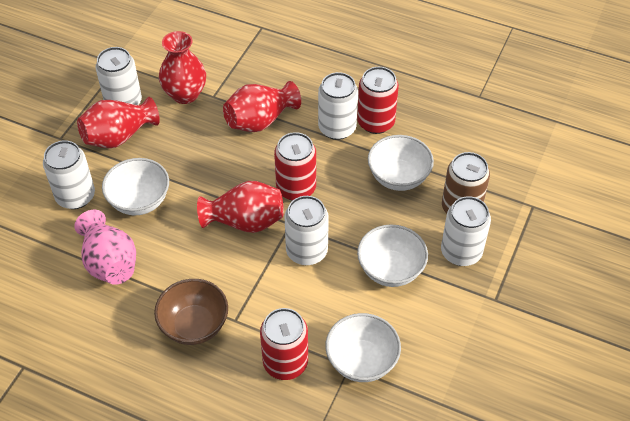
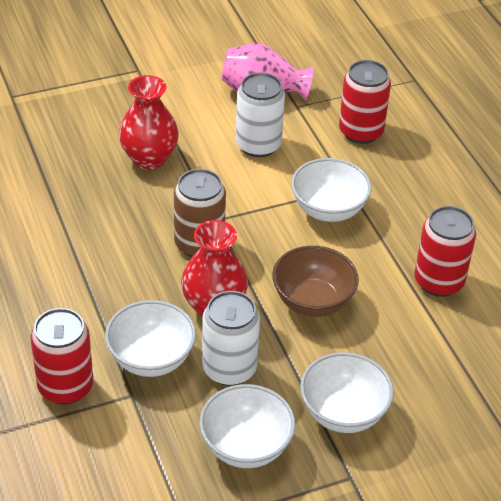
red vase: [77,97,160,148] [159,31,206,104] [197,181,284,233] [223,81,301,132] = 4 -> [119,75,179,170] [181,220,248,318] = 2
white can: [43,141,95,209] [95,47,142,105] [284,196,329,265] [318,72,358,140] [441,196,491,266] = 5 -> [202,291,260,386] [236,73,285,157] = 2

